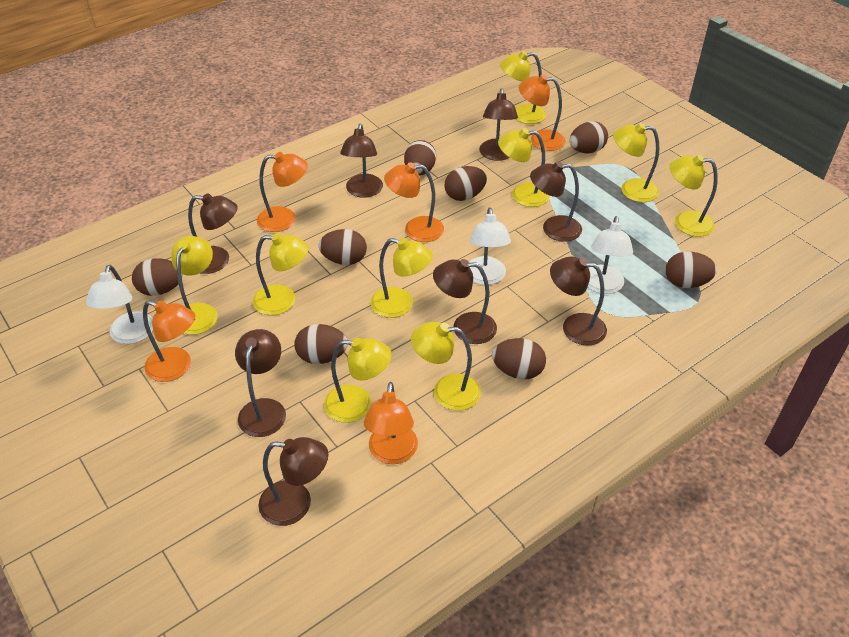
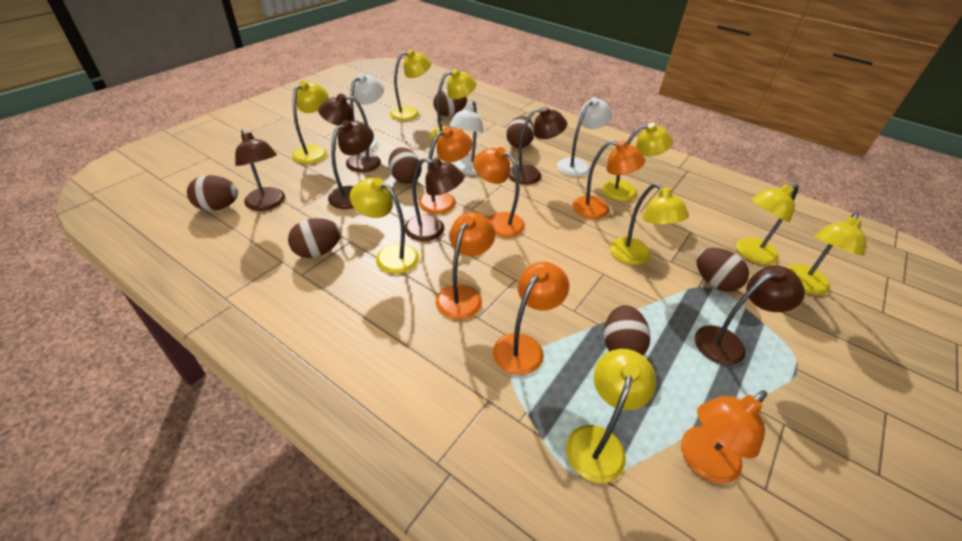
brown egg: [132,258,183,296] [294,324,348,364] [319,229,367,265] [404,140,436,175] [445,166,487,201] [492,338,546,379] [570,121,608,153] [666,252,717,288] = 8 -> [187,175,238,211] [288,218,341,258] [388,147,422,184] [433,89,467,116] [506,116,534,148] [604,305,651,356] [696,248,749,292] = 7
brown lamp: [188,193,238,274] [235,329,286,437] [258,437,328,526] [340,124,383,198] [433,259,497,344] [479,88,518,161] [530,161,582,242] [550,256,607,346] = 8 -> [235,129,285,211] [318,94,381,172] [328,120,374,209] [405,158,464,241] [509,106,567,185] [695,266,805,365] = 6
orange lamp: [143,300,195,382] [257,152,308,232] [364,382,418,464] [384,162,444,242] [519,74,566,151] = 5 -> [418,127,472,214] [436,212,496,320] [473,147,525,237] [493,262,569,375] [573,140,645,219] [681,390,767,484] = 6

